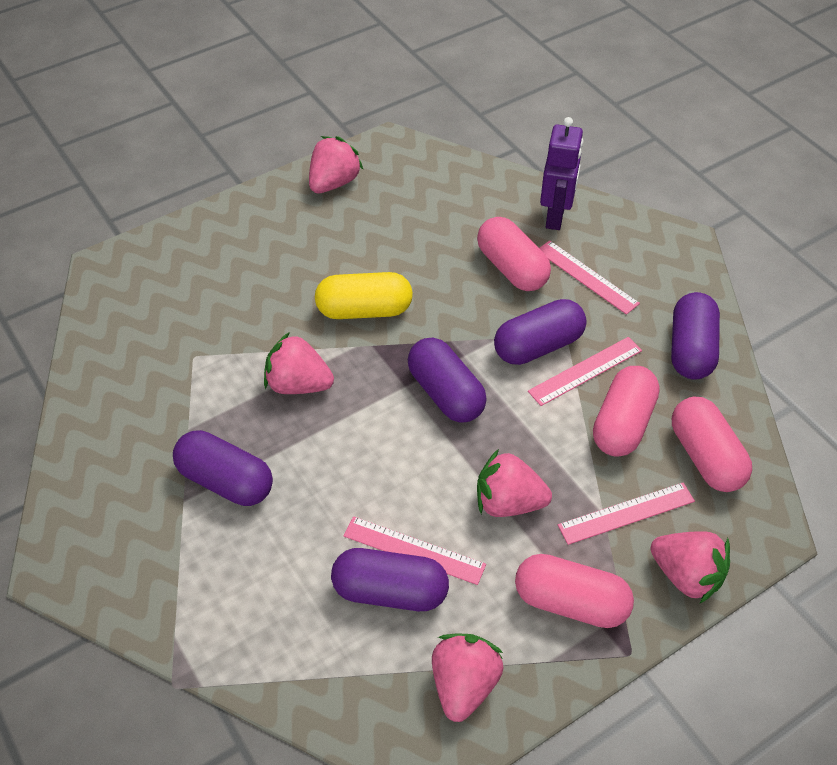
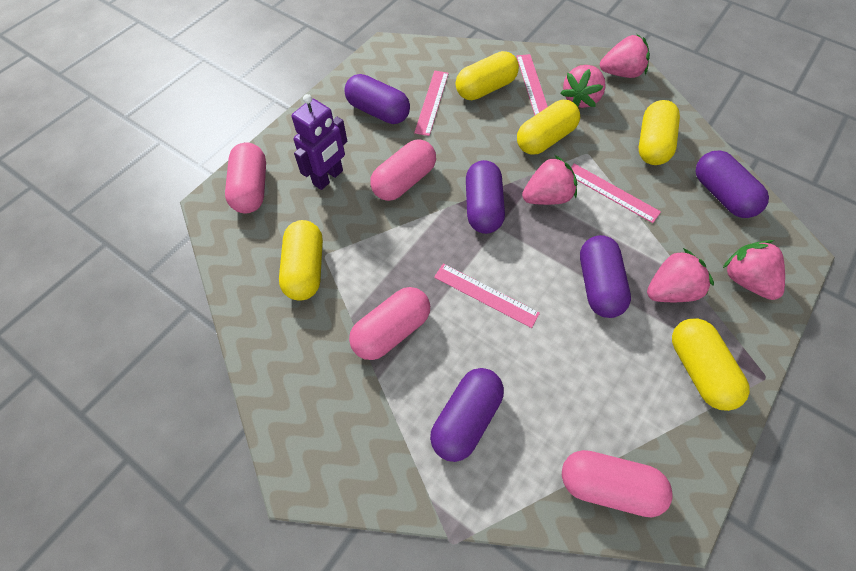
yellow capsule: [315,272,413,319] = 1 -> [279,220,323,301] [456,51,519,100] [517,100,580,155] [639,100,680,165] [672,318,750,411] = 5

